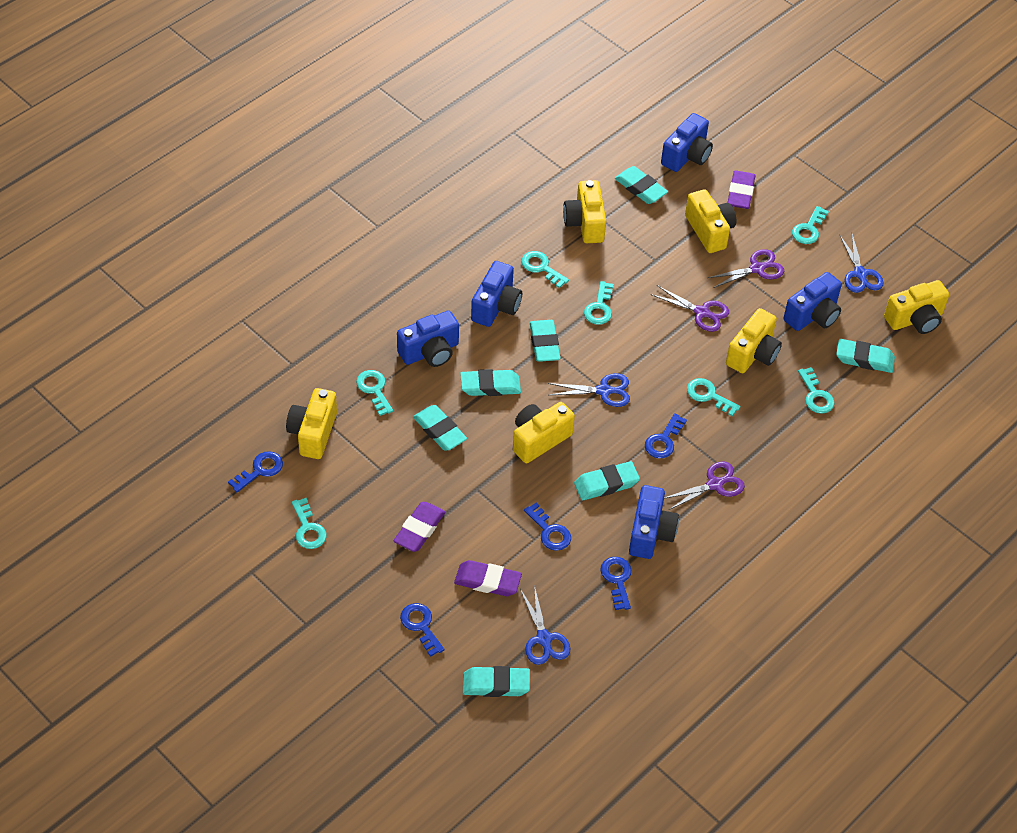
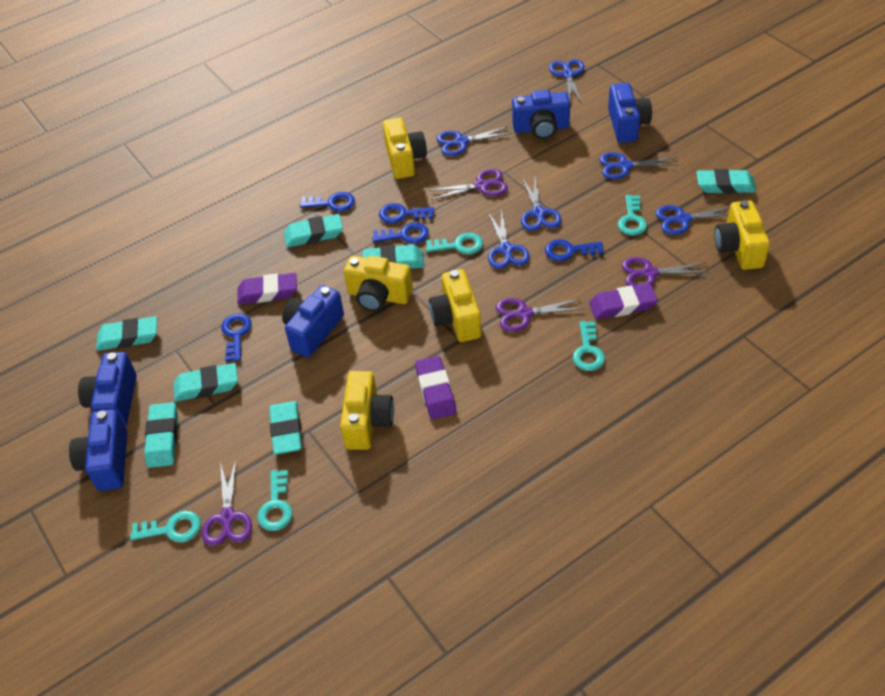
blue scissors: [520,585,570,665] [548,373,630,407] [839,234,884,293] = 3 -> [436,126,512,156] [488,209,530,269] [521,178,562,231] [549,59,584,103] [599,152,678,179] [655,205,730,235] = 6
purple scissors: [651,285,729,332] [664,462,745,510] [707,249,784,288] = 3 -> [202,460,252,546] [428,169,508,200] [496,298,585,332] [622,257,710,287] = 4
turquoise key: [292,498,327,549] [356,370,393,416] [521,251,569,288] [584,281,614,324] [687,378,740,416] [792,206,829,244] [798,367,835,414] = 7 -> [130,511,201,542] [257,470,292,531] [426,233,483,254] [573,321,605,371] [618,195,647,236] = 5
yellow camera: [286,388,337,459] [513,402,575,463] [563,180,606,243] [685,189,737,253] [726,308,782,373] [884,280,949,334] = 6 -> [340,371,394,450] [344,256,413,311] [383,117,427,179] [429,269,481,342] [714,200,770,270] = 5

